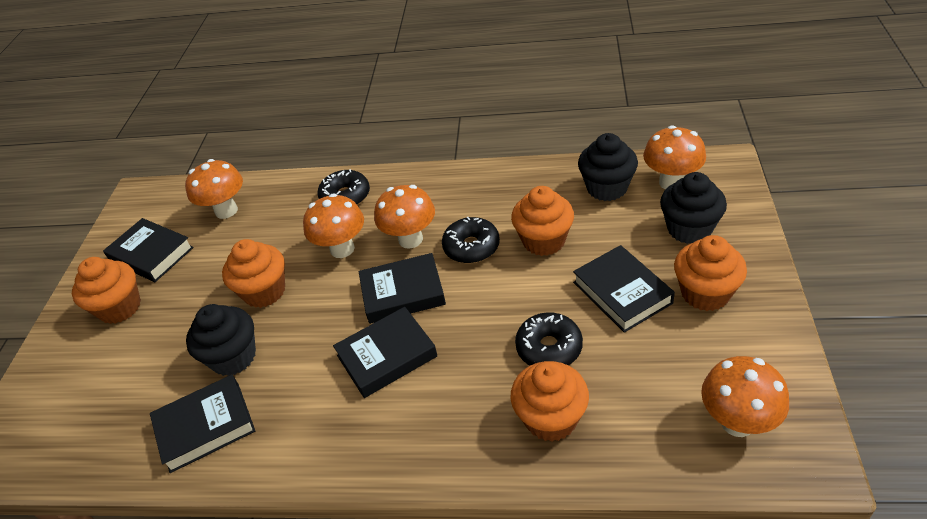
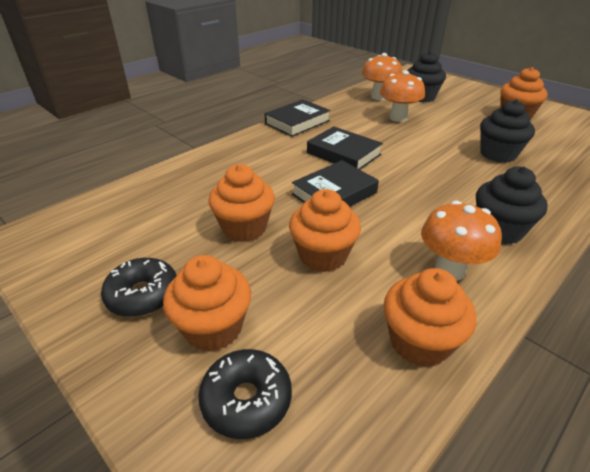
black book: [103,218,194,282] [150,374,255,473] [333,307,438,398] [359,253,446,324] [573,245,675,333] = 5 -> [265,99,331,137] [292,160,379,207] [307,126,383,170] = 3
black donut: [317,169,370,205] [442,217,500,263] [515,312,583,366] = 3 -> [101,258,176,317] [198,349,292,439] = 2
orange mushroom: [185,159,243,219] [303,193,364,258] [374,185,435,249] [643,125,706,189] [701,356,789,437] = 5 -> [362,53,402,100] [380,70,425,122] [421,201,502,281] = 3

